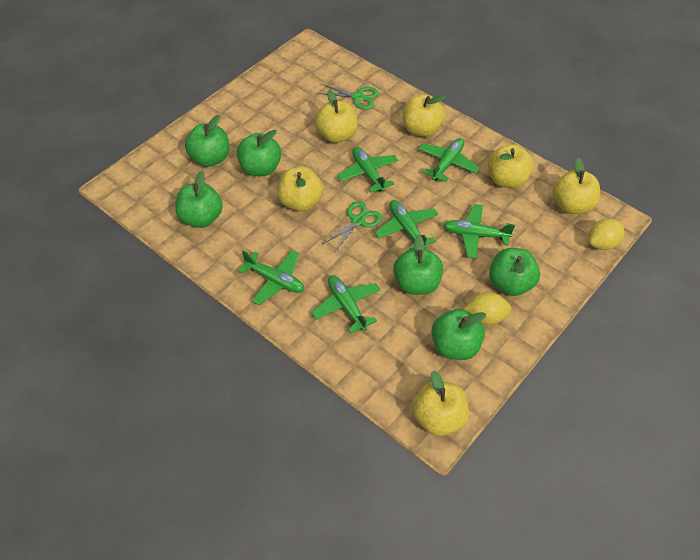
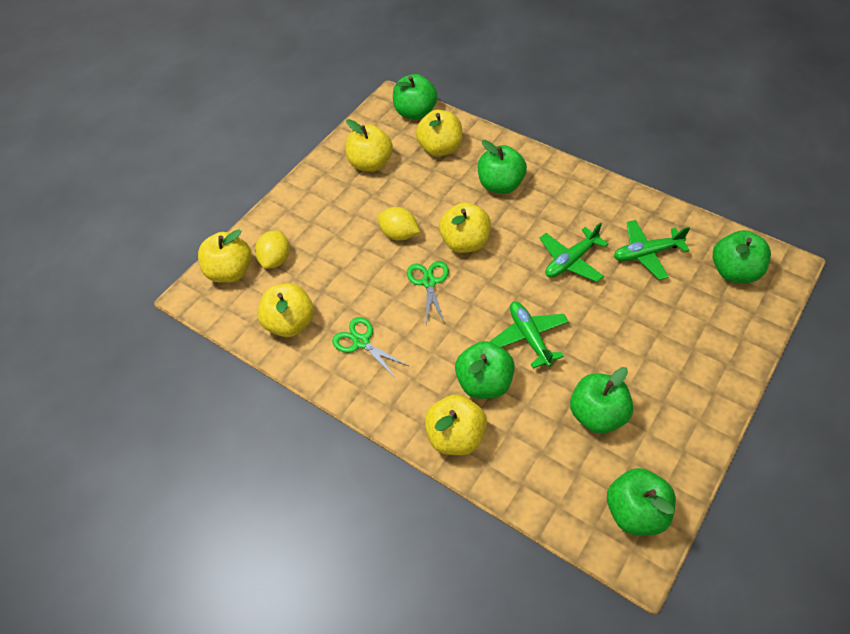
green plane: [238,250,304,305] [311,275,380,334] [337,147,398,193] [374,200,438,249] [419,138,480,182] [444,204,515,259] = 6 -> [490,302,569,369] [539,222,608,282] [614,220,690,280] = 3

